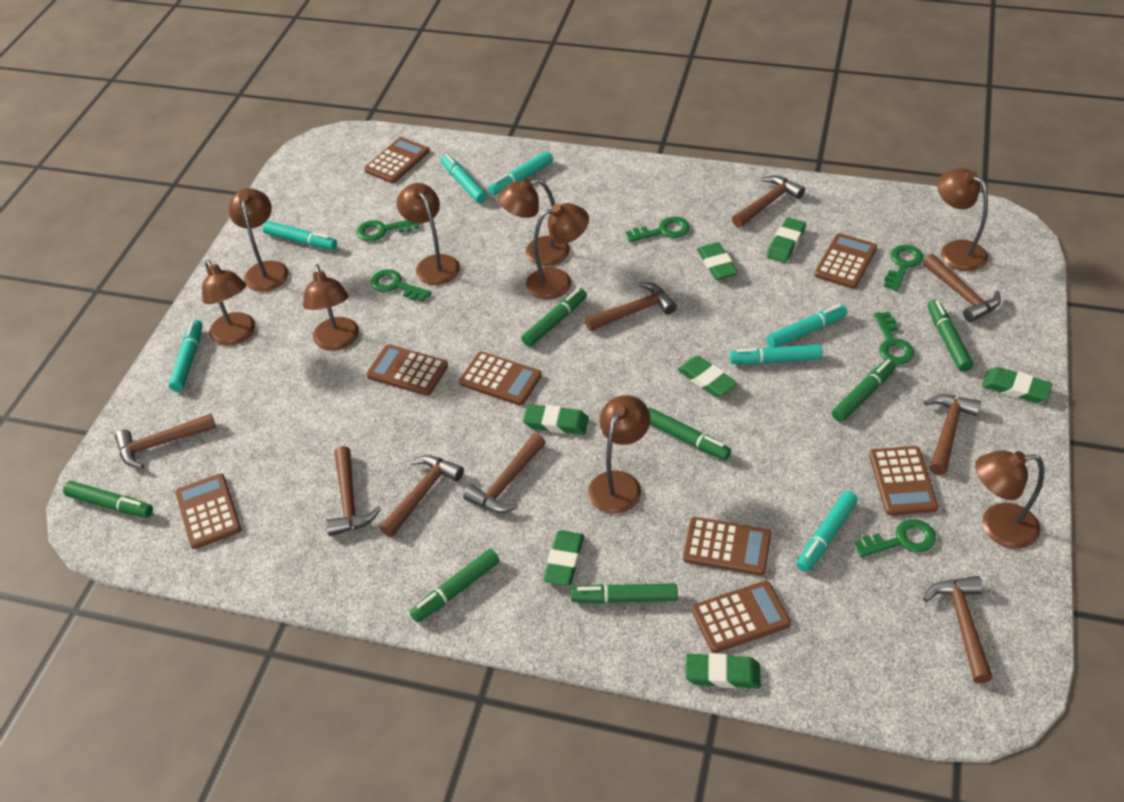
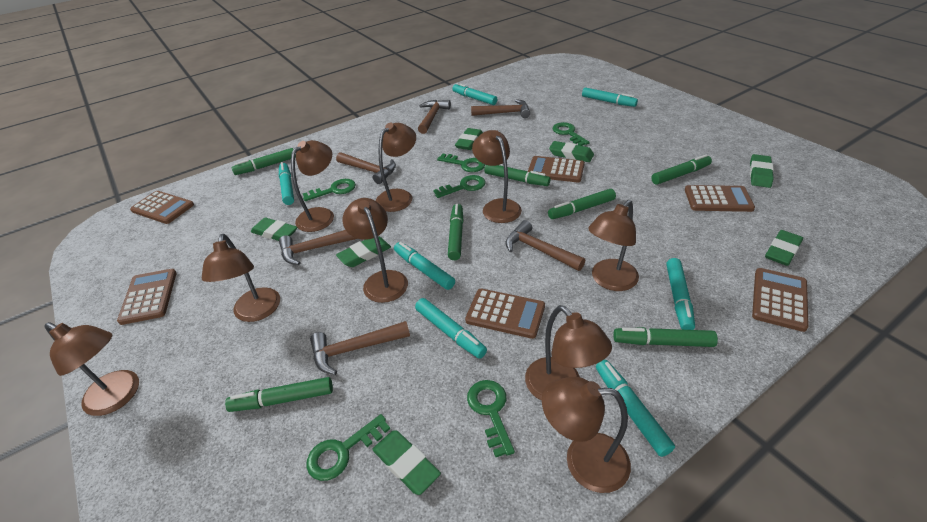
brown calculator: [175,473,241,549] [364,137,429,183] [366,344,448,396] [459,352,542,406] [683,517,771,576] [692,580,791,653] [814,233,877,289] [869,446,938,516] = 8 -> [117,269,177,325] [130,191,194,224] [465,289,545,339] [528,156,585,183] [685,185,755,212] [752,268,809,332] = 6
brown hammer: [115,413,216,468] [326,446,381,536] [380,455,464,537] [463,433,546,513] [585,282,677,331] [732,175,805,228] [923,254,1001,322] [923,576,993,683] [924,394,981,475] = 9 -> [279,230,358,265] [310,321,410,375] [336,152,396,184] [418,100,451,134] [471,99,530,118] [506,220,585,271] = 6

